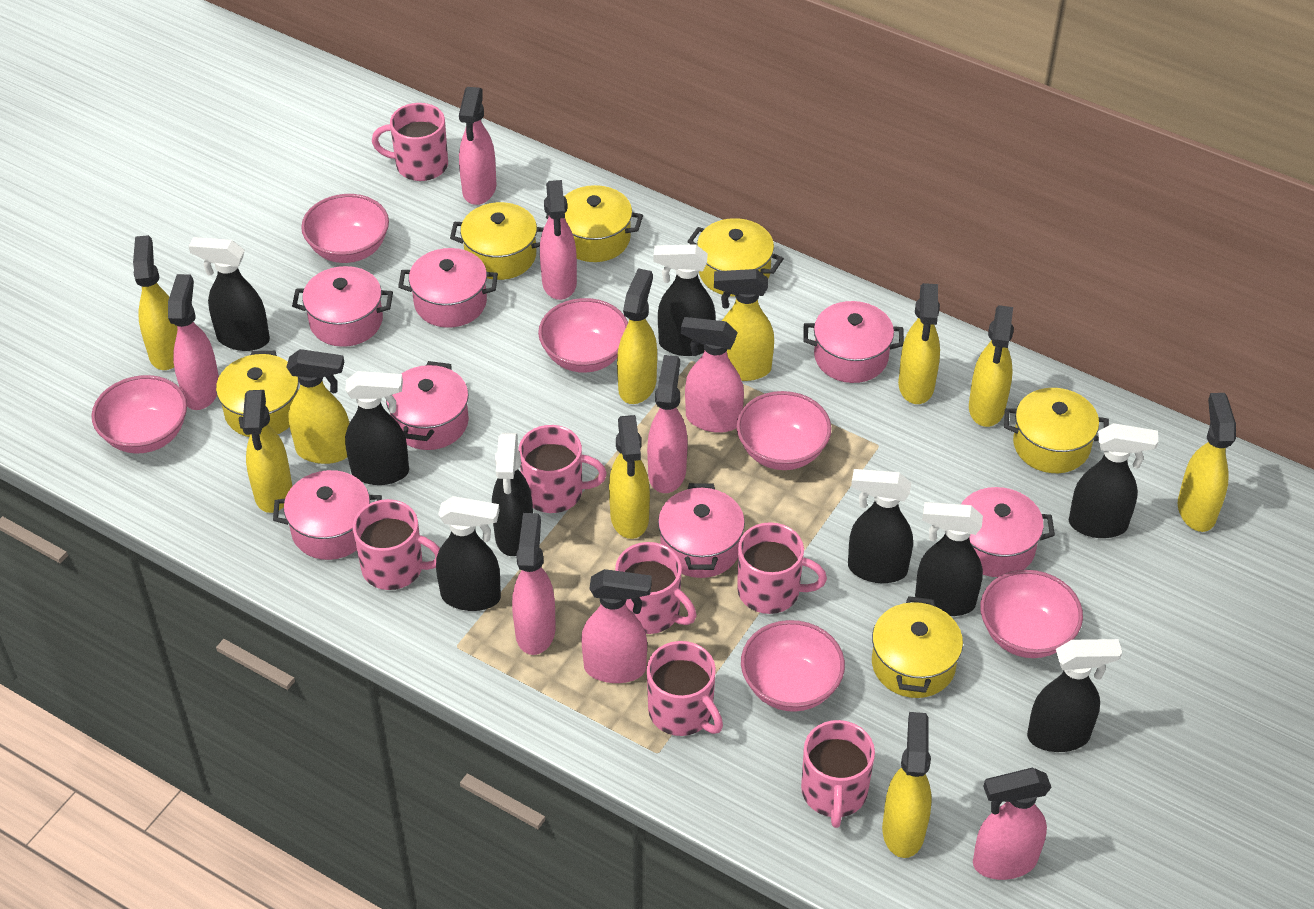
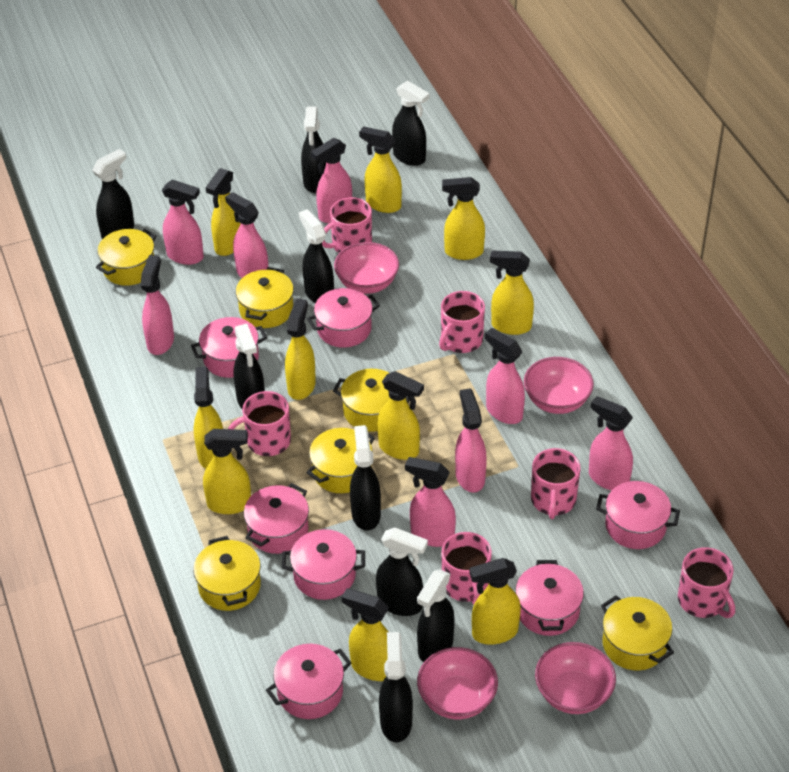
pink bowl: [91,375,187,453] [301,194,389,263] [538,298,628,373] [736,391,832,470] [741,620,845,712] [980,570,1083,658] = 6 -> [334,242,399,294] [417,647,498,719] [524,357,594,414] [535,642,616,714] = 4
pink mug: [353,499,440,590] [372,103,448,181] [519,425,607,513] [615,542,696,634] [647,641,723,736] [737,522,827,614] [801,720,875,828] = 7 -> [228,391,291,456] [322,197,372,253] [439,291,485,353] [441,532,492,605] [531,448,581,519] [678,547,735,618] = 6

